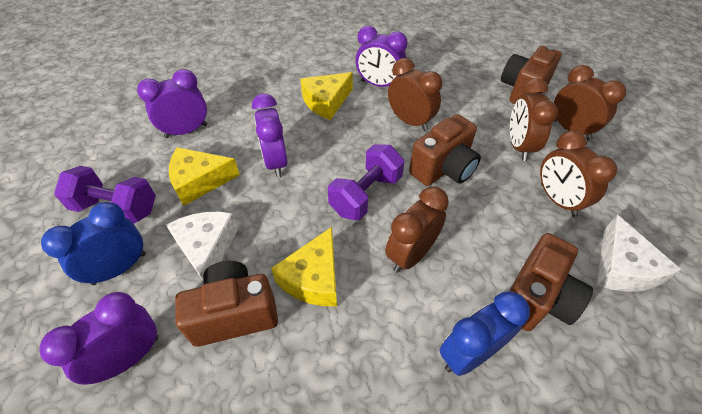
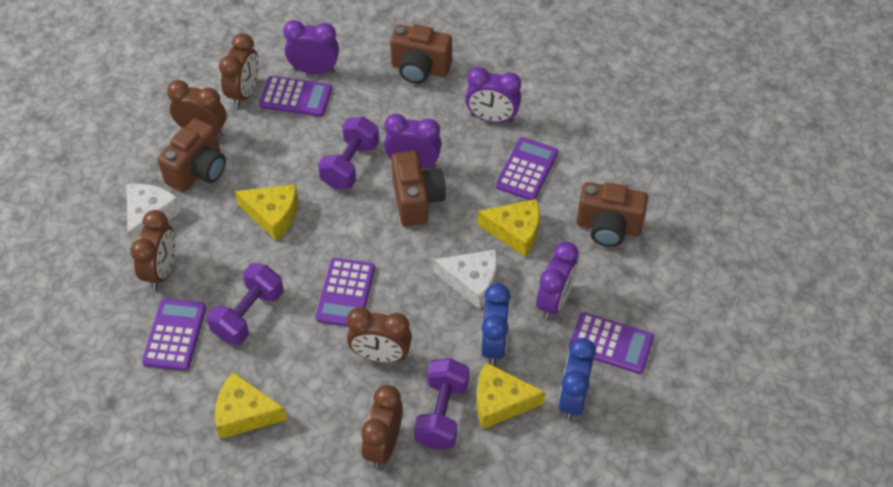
purple calculator: none = 0 -> [142,298,206,371] [259,76,332,117] [316,258,375,327] [496,137,558,200] [569,312,654,374] = 5
purple dumbbell: [54,166,156,224] [328,144,405,220] = 2 -> [207,263,284,345] [318,116,379,189] [414,358,469,450] = 3
yellow cheese: [169,147,240,206] [271,227,337,306] [300,72,353,120] = 3 -> [215,372,287,439] [235,184,298,241] [477,199,540,257] [477,362,546,429] = 4

